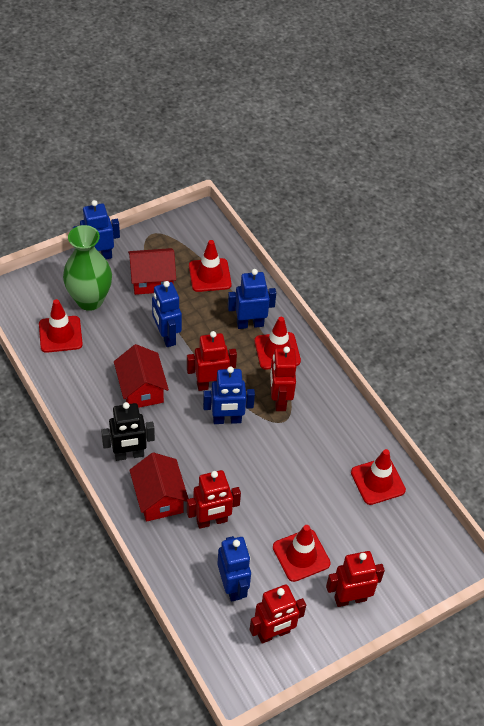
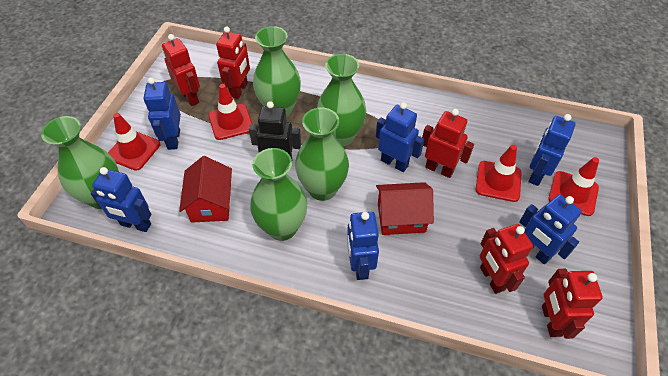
blue robot: [73,200,120,259] [152,281,182,347] [203,366,255,424] [217,536,251,602] [228,269,276,329] = 5 -> [91,167,151,232] [143,77,181,150] [347,212,379,280] [376,102,424,172] [519,194,582,264] [529,114,576,186] = 6
green vase: [63,225,112,311] = 1 -> [41,116,119,209] [250,148,307,241] [253,26,301,117] [295,107,349,201] [317,54,366,146] = 5
red house: [114,344,169,408] [128,248,176,295] [129,452,189,522] = 3 -> [179,156,232,223] [376,182,434,235] = 2
red traffic cone: [39,299,83,353] [189,240,232,292] [254,317,301,370] [273,525,331,582] [351,449,406,505] = 5 -> [108,113,160,171] [208,84,252,140] [476,145,522,202] [548,157,599,216] = 4

